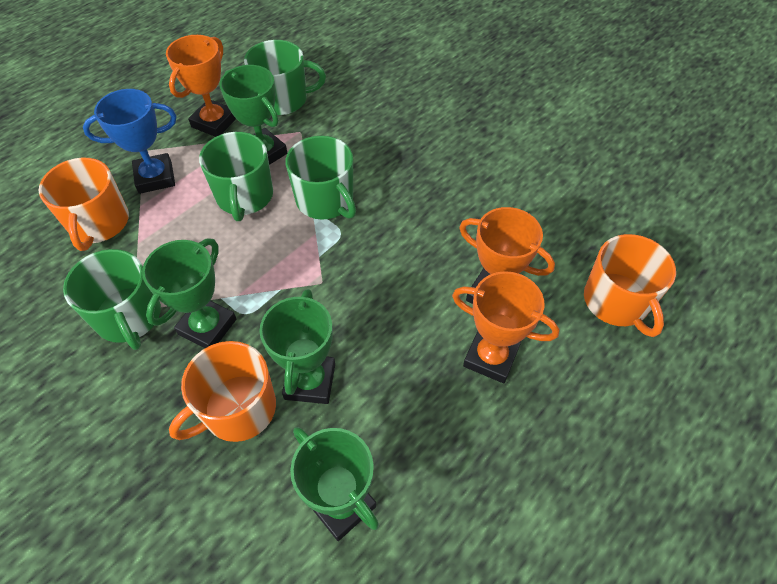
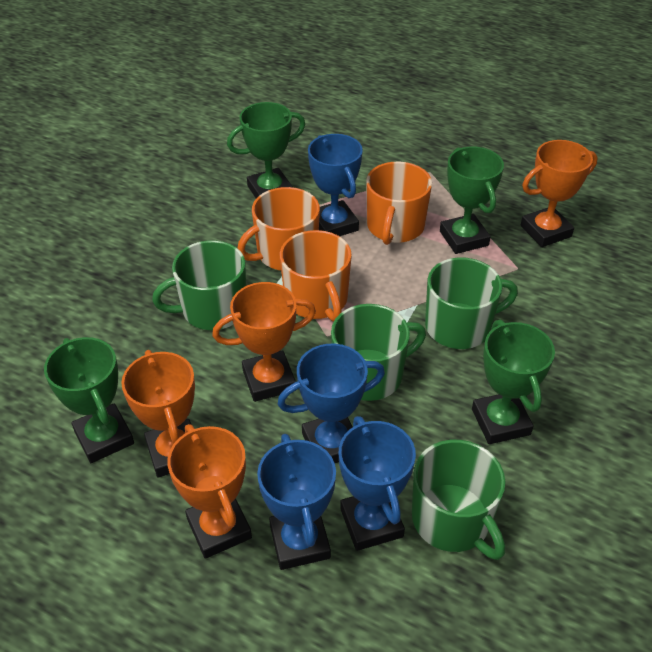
blue trophy: [83,89,176,194] = 1 -> [257,434,336,570] [278,344,385,463] [308,134,363,236] [339,416,416,551] = 4
orange trophy: [166,35,236,137] [452,271,560,383] [459,207,555,304] = 3 -> [121,350,195,478] [167,424,252,559] [212,282,316,402] [521,140,598,247] = 4

